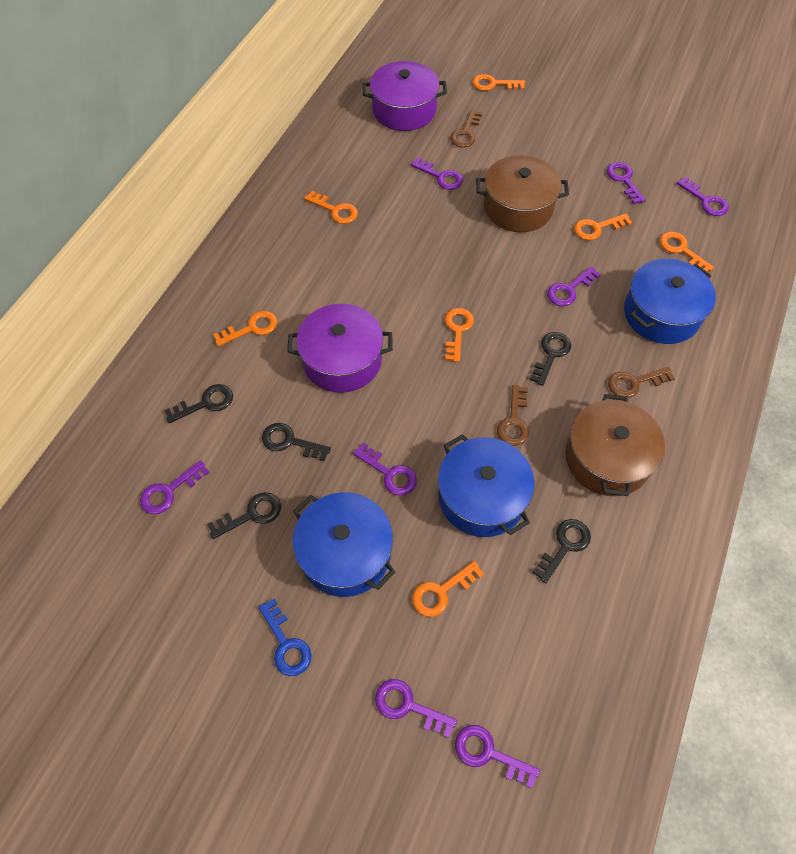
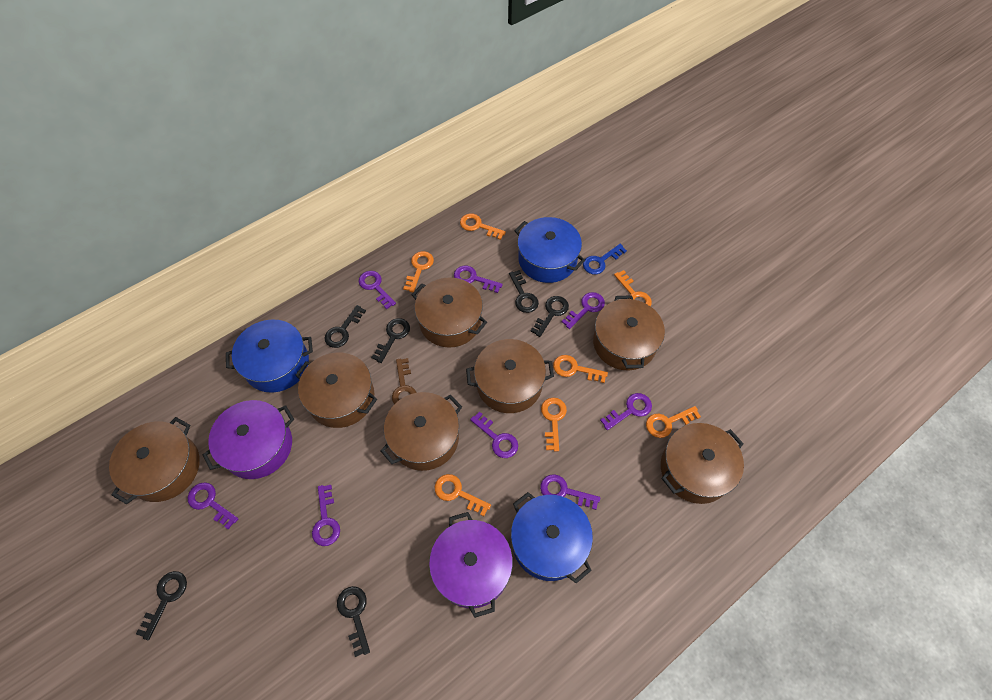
black key: [164,384,233,423] [207,492,281,539] [262,423,331,461] [530,332,571,386] [532,519,591,583] = 5 -> [136,571,187,640] [325,305,366,348] [337,586,370,657] [371,318,410,363] [509,270,539,313] [531,296,569,337] = 6
brown key: [450,110,483,148] [497,385,529,446] [608,367,675,398] = 3 -> [392,358,417,404] = 1
brown pot: [476,155,569,232] [565,394,665,496] = 2 -> [109,417,200,504] [295,353,377,428] [381,392,462,471] [412,277,487,348] [466,339,554,413] [593,295,665,370] [661,423,744,504] = 7

